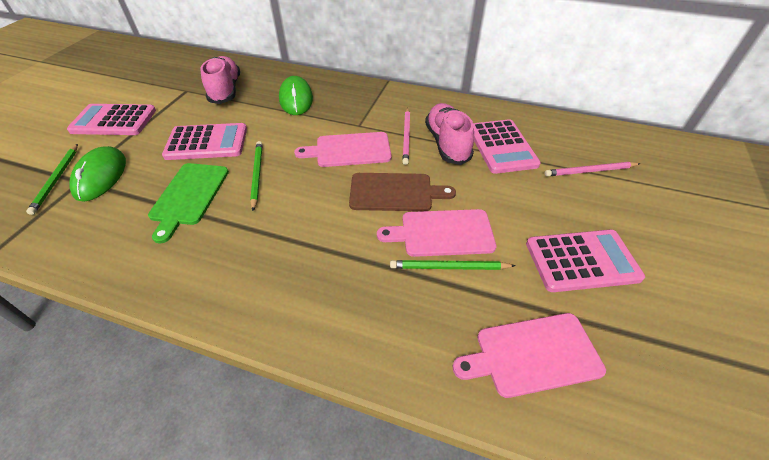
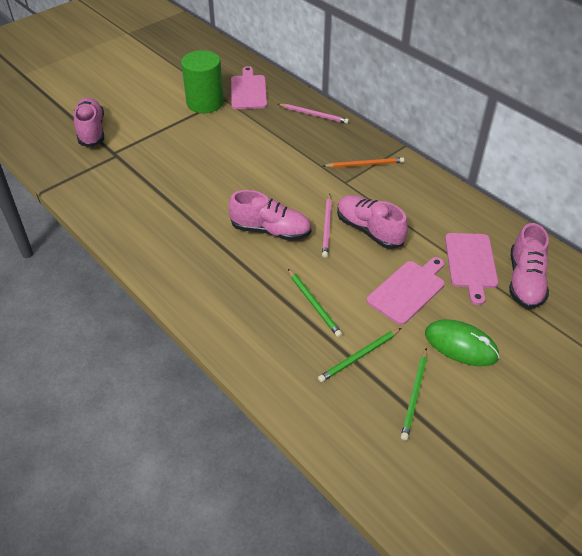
brown cutting board: [349,173,456,211] = 1 -> none = 0
green cutting board: [148,163,229,243] = 1 -> none = 0
green cylinder: none = 0 -> [181,50,224,113] = 1
green mouse: [69,146,126,201] [279,76,313,115] = 2 -> [425,319,500,366] = 1
orange pencil: none = 0 -> [323,157,404,168] = 1
pink calculator: [67,104,156,135] [162,123,247,160] [473,119,541,174] [526,230,645,292] = 4 -> none = 0
pink shoe: [200,56,240,104] [425,103,474,165] = 2 -> [74,97,104,147] [229,190,311,241] [337,195,408,249] [509,223,549,309] = 4

